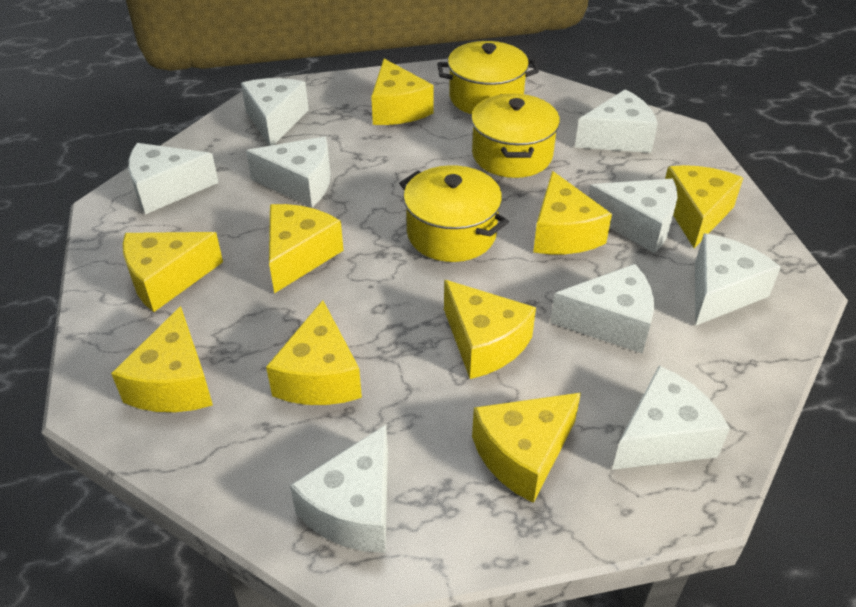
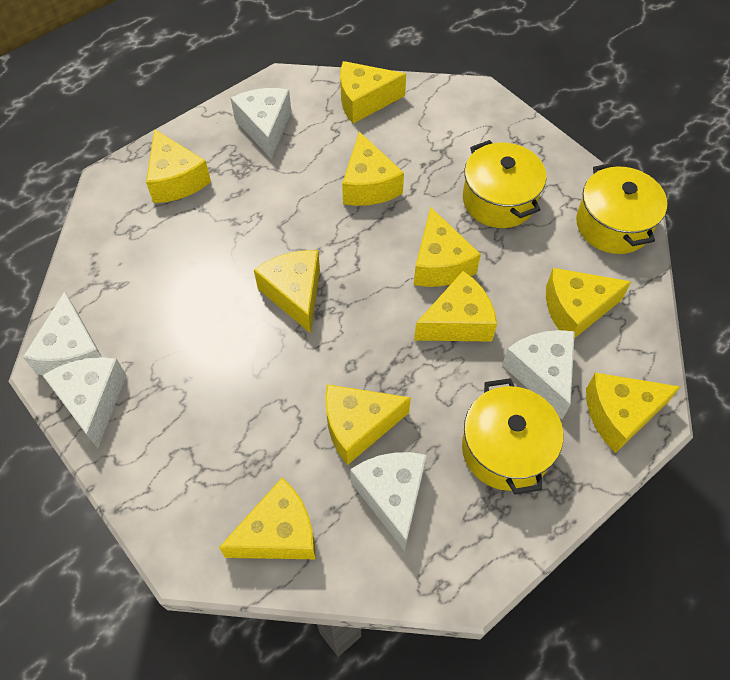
white cheese: [128,143,219,215] [241,78,309,146] [246,137,330,208] [290,425,388,553] [550,264,654,354] [575,89,658,153] [588,179,677,253] [612,366,730,470] [695,233,781,326] = 9 -> [23,291,102,375] [42,357,126,448] [231,88,292,159] [350,452,427,551] [502,330,575,420] = 5
yellow cheese: [111,306,213,412] [123,232,223,312] [266,300,362,405] [269,204,344,293] [371,59,434,125] [444,280,536,379] [472,393,581,503] [533,171,612,254] [665,165,743,248] = 9 -> [146,129,211,203] [219,477,316,559] [254,250,320,333] [325,384,411,465] [340,61,406,124] [342,131,404,206] [414,207,481,287] [414,271,497,342] [546,268,632,338] [586,373,681,453] = 10

